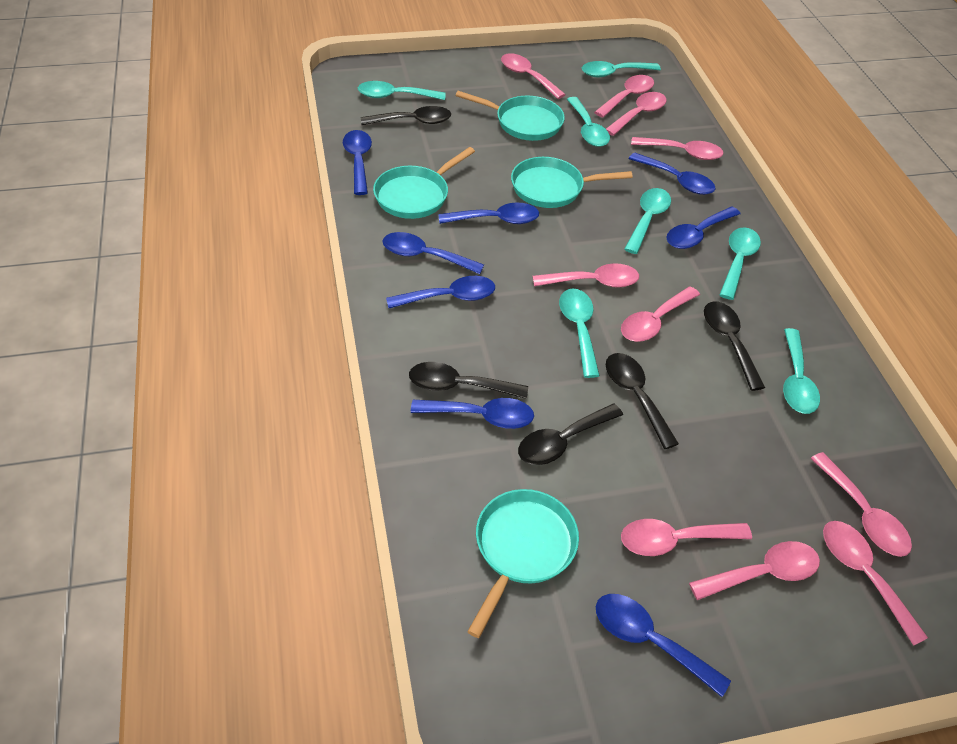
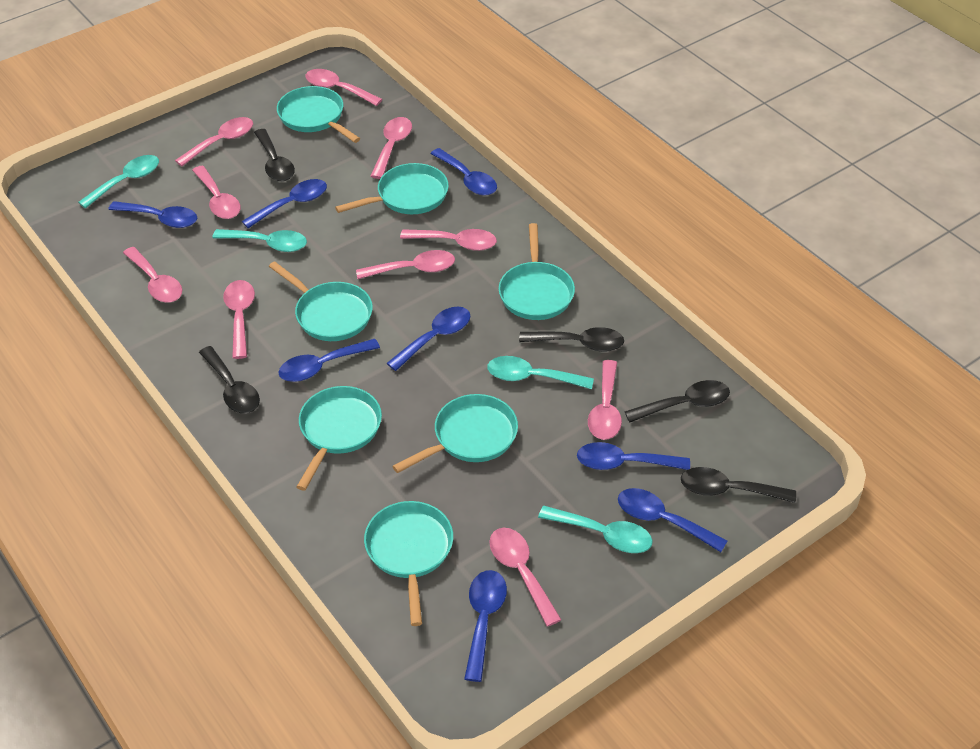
turquoise pan: [373,147,475,219] [456,91,565,141] [467,489,579,638] [511,157,633,208] = 4 -> [269,261,373,341] [277,86,360,143] [297,386,382,491] [335,163,449,214] [364,501,453,626] [392,394,518,473] [499,223,575,320] = 7
turquoise spoon: [358,81,446,100] [559,289,600,378] [567,97,610,147] [582,61,661,78] [624,188,671,254] [719,227,761,300] [783,328,820,414] = 7 -> [78,155,159,209] [212,229,307,252] [487,356,594,389] [538,506,653,553] = 4

